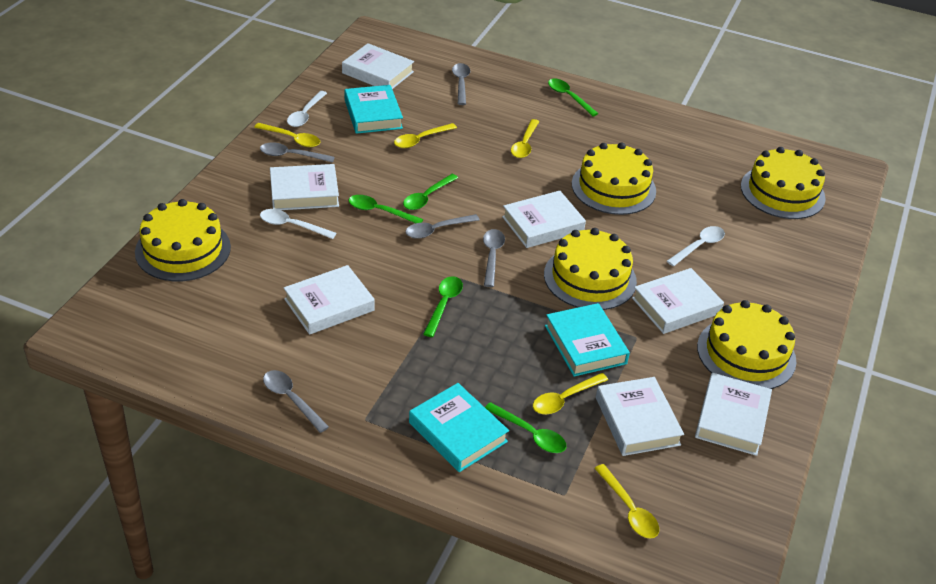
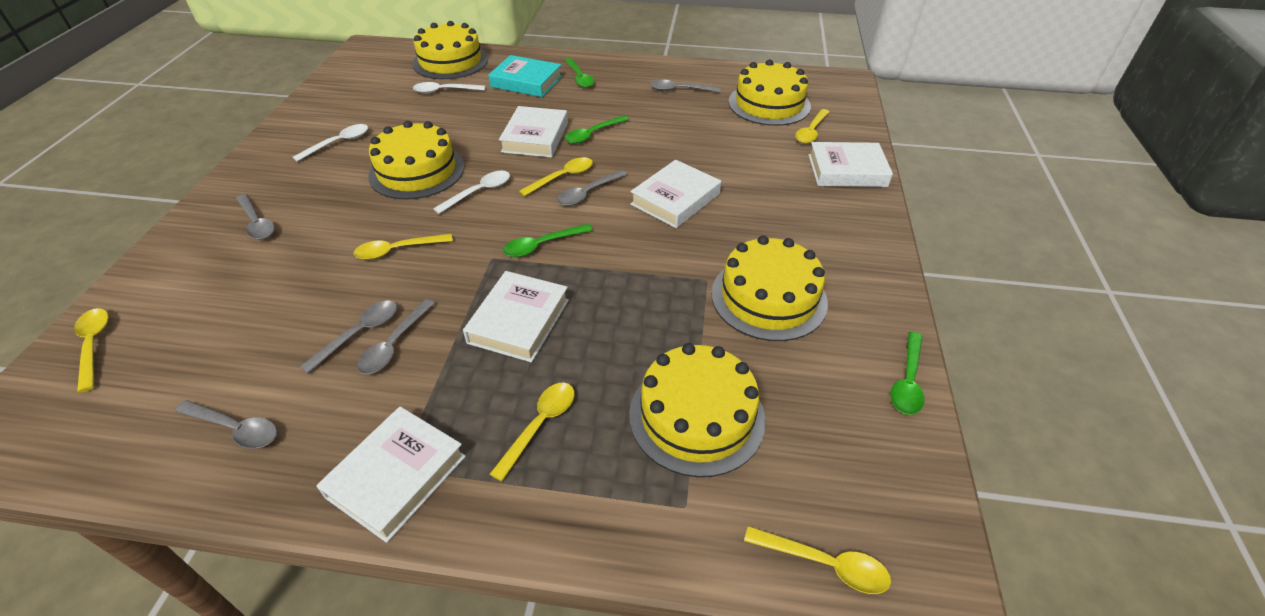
green spoon: [348,195,423,223] [403,174,458,210] [423,276,463,337] [485,402,566,453] [548,79,599,116] = 5 -> [503,224,593,257] [565,58,594,88] [565,115,629,144] [891,332,924,415] = 4
grey spoon: [260,142,335,163] [263,370,329,433] [405,214,480,239] [452,63,470,105] [483,229,505,287] = 5 -> [175,400,277,449] [236,194,275,239] [300,301,397,374] [357,299,435,374] [557,170,628,206] [650,80,721,92] = 6
turquoise book: [344,85,403,134] [409,383,509,472] [545,303,630,376] = 3 -> [488,55,562,97] = 1
white book: [270,164,339,210] [284,265,374,335] [342,43,414,89] [502,191,586,248] [596,377,684,456] [632,268,724,334] [695,373,772,456] = 7 -> [316,406,466,543] [463,271,569,362] [499,106,568,158] [630,160,721,228] [808,142,893,187] = 5
yellow spoon: [254,123,320,147] [394,123,457,148] [511,119,539,158] [533,373,608,414] [594,464,659,539] = 5 -> [74,308,109,393] [353,234,453,260] [490,383,575,482] [519,157,593,196] [744,526,891,594] [795,109,830,144] = 6

